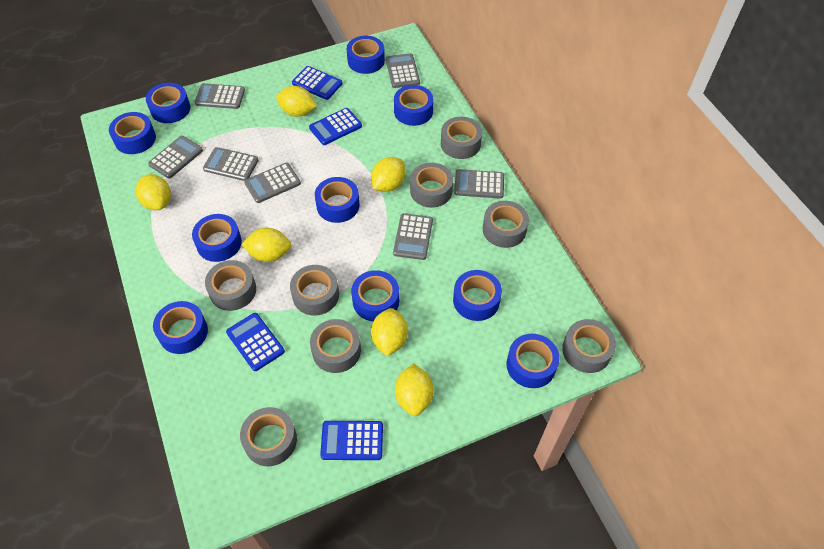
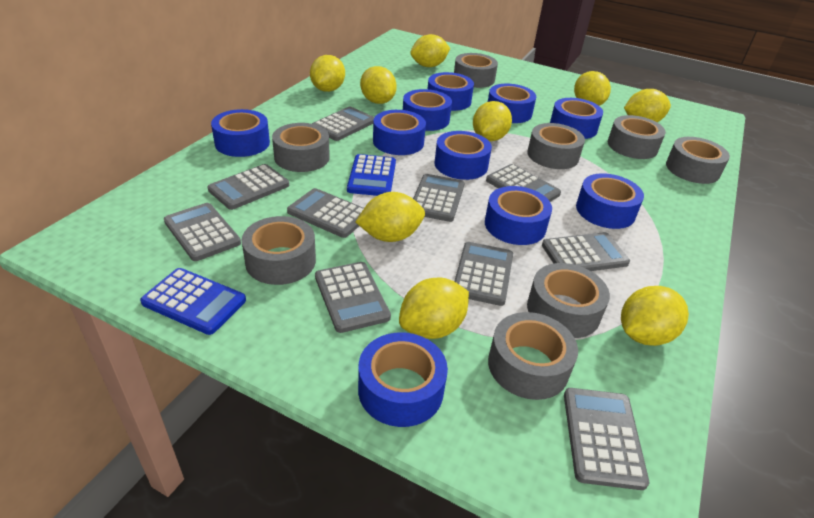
blue calculator: [226,313,285,371] [292,66,343,100] [309,108,362,145] [320,421,383,460] = 4 -> [140,268,246,335] [347,154,396,196] = 2
grey calculator: [148,136,203,179] [195,83,245,109] [203,147,259,181] [244,163,301,203] [386,53,420,88] [393,213,433,260] [454,169,504,199] = 7 -> [164,203,241,261] [208,164,289,210] [287,188,364,238] [312,107,374,141] [315,262,391,333] [413,174,464,222] [454,242,513,306] [486,164,561,202] [542,232,630,271] [564,388,649,490] = 10
yellow lemon: [136,174,171,210] [241,227,291,262] [276,86,317,117] [371,157,406,192] [371,308,408,356] [395,364,434,416] = 6 -> [310,55,345,92] [355,192,425,242] [360,66,397,104] [399,278,469,339] [410,34,450,67] [473,101,512,141] [574,71,611,106] [621,286,689,346] [624,89,671,122] = 9

